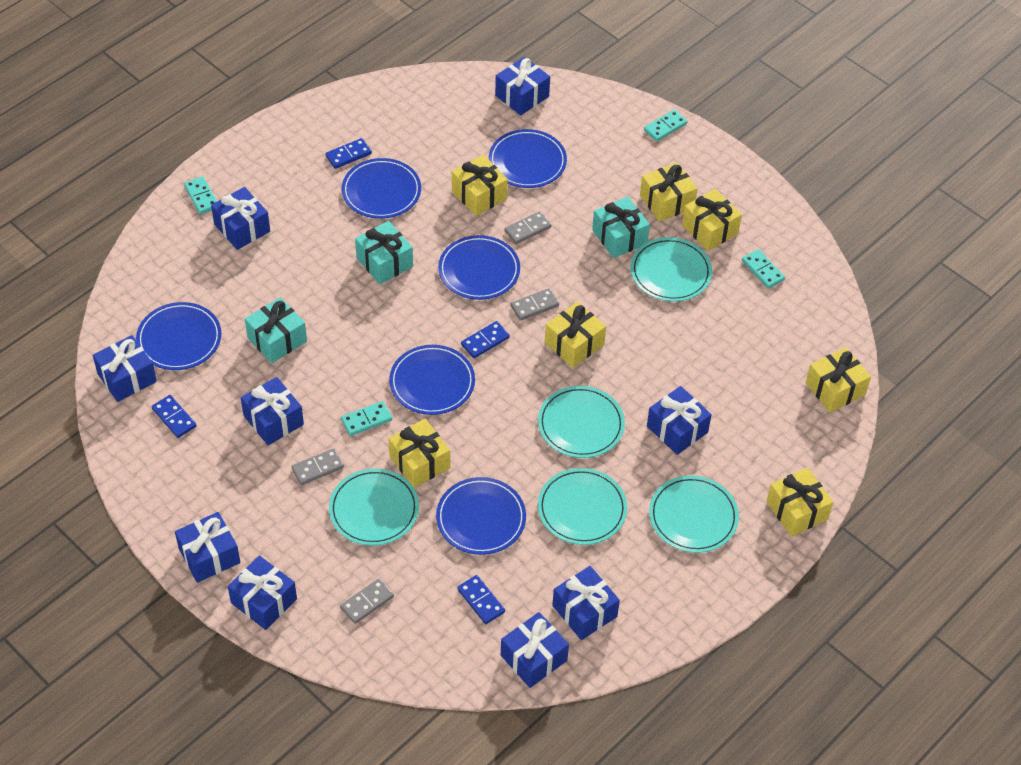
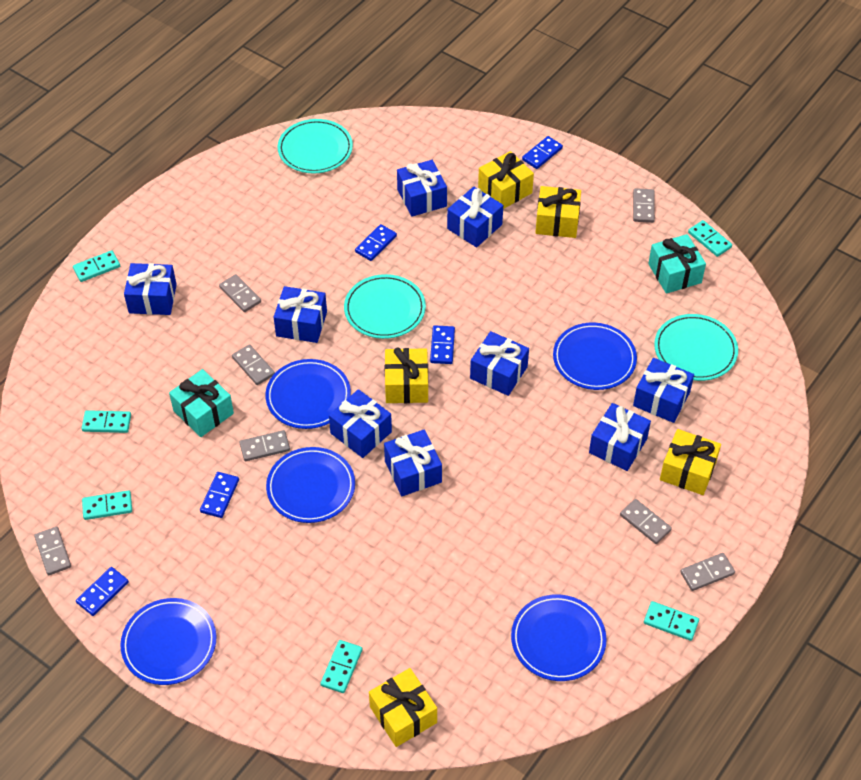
blue domino: [152,395,197,438] [325,138,372,169] [457,575,505,624] [461,321,510,358] = 4 -> [76,567,129,616] [200,472,239,518] [355,224,397,261] [430,325,455,364] [522,136,563,169] = 5
blue plate: [136,302,221,370] [342,158,421,219] [389,345,475,415] [436,477,526,555] [438,235,520,300] [489,129,567,188] = 6 -> [120,598,217,685] [265,359,351,429] [266,447,355,523] [511,594,607,681] [553,323,637,390] = 5
grey domino: [291,448,344,485] [340,578,394,624] [504,211,551,244] [511,288,559,321] = 4 -> [34,527,71,575] [219,274,261,312] [232,344,275,385] [240,430,290,461] [620,499,672,544] [633,188,655,223] [680,553,735,591] = 7
turquoise domino: [184,176,217,214] [341,401,392,436] [644,109,688,142] [742,249,785,289] = 4 -> [73,250,120,282] [81,410,131,433] [82,490,132,520] [320,640,362,693] [644,601,699,641] [688,220,732,257] = 6
turquoise gift: [245,297,307,363] [355,221,413,284] [592,197,650,258] = 3 -> [169,369,234,437] [648,234,706,294] = 2
turquoise plate: [329,468,419,546] [538,386,625,458] [538,468,627,545] [631,237,712,302] [649,476,739,553] = 5 -> [278,119,353,173] [344,274,426,339] [654,314,738,381] = 3
yellow gift: [388,419,450,488] [452,155,508,216] [545,302,606,368] [640,162,698,222] [682,189,742,251] [766,467,833,537] [806,347,871,413] = 7 -> [369,668,437,747] [385,347,428,403] [478,151,534,209] [535,186,581,238] [660,429,721,495] = 5

